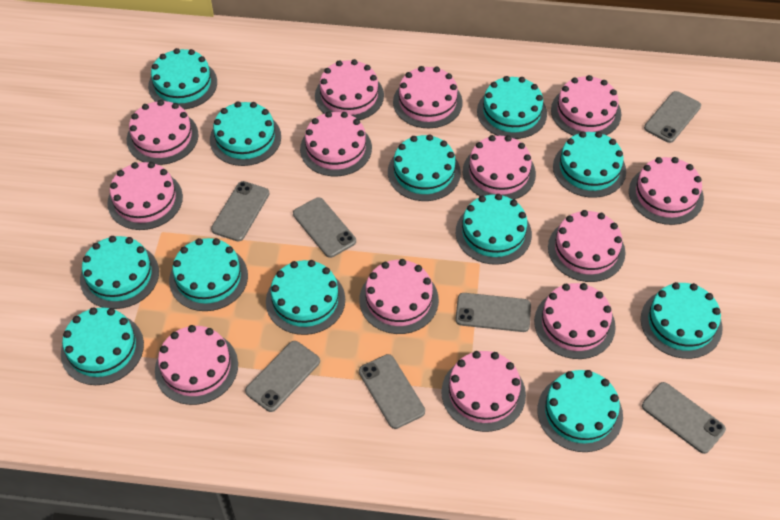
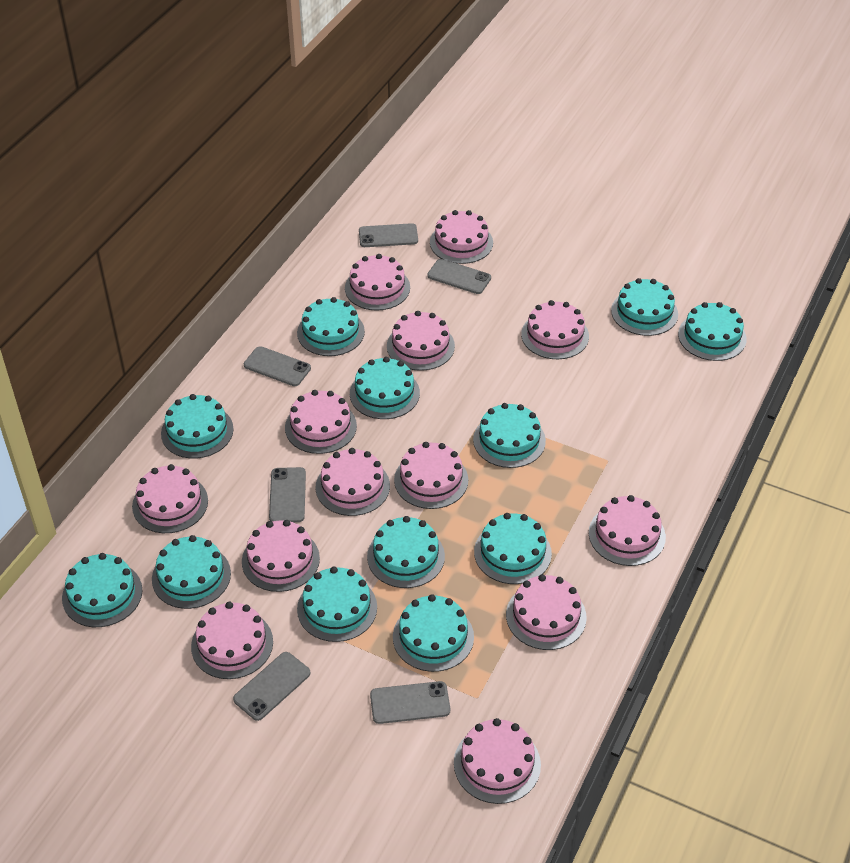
grey phone: [211,181,270,241] [245,341,320,412] [293,197,356,258] [359,354,425,429] [455,293,531,332] [642,382,726,454] [644,91,701,143] = 7 -> [233,652,310,721] [244,346,311,386] [269,467,306,522] [359,223,418,247] [370,681,450,724] [427,259,491,294] = 6

